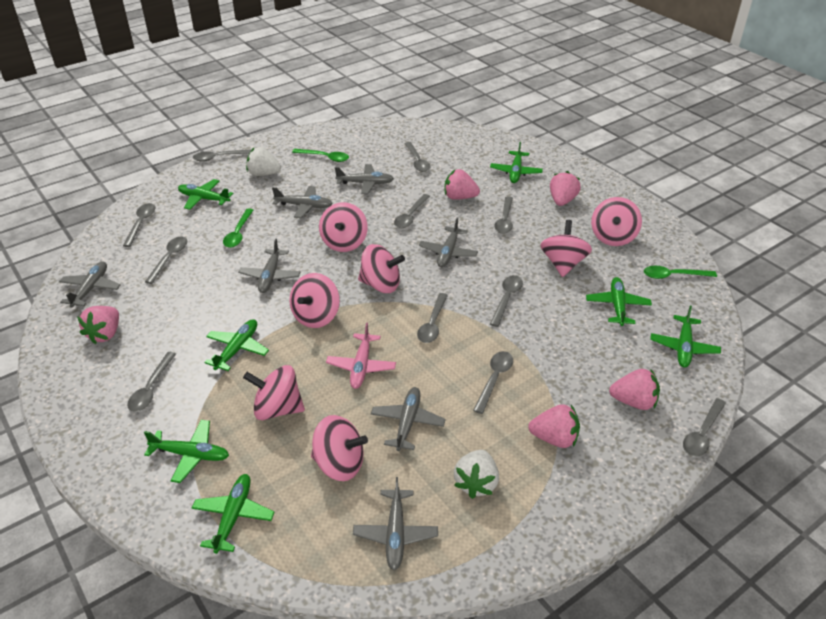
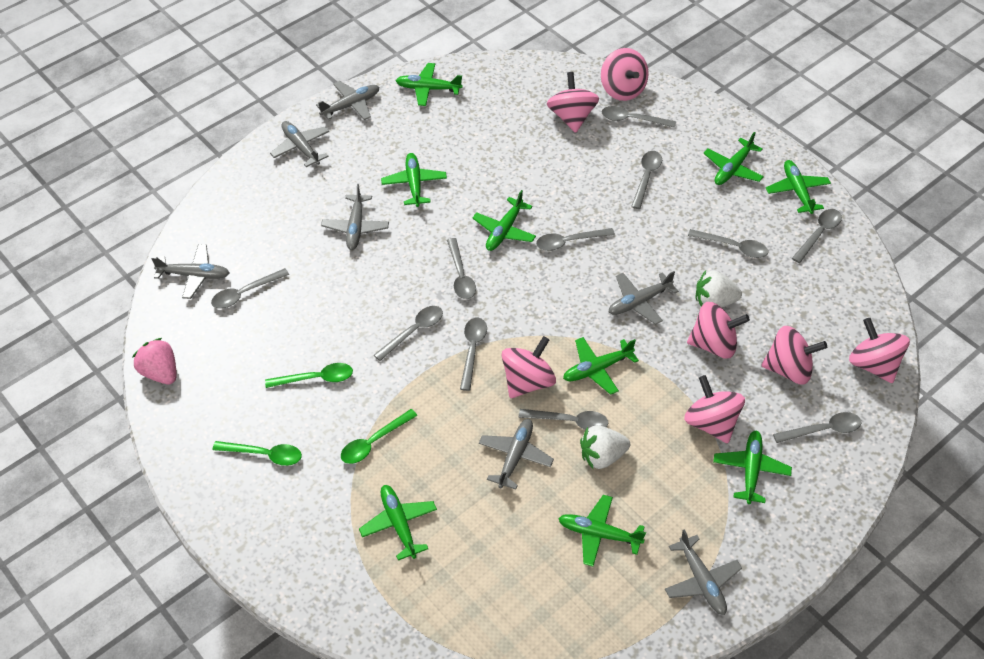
green plane: [144,420,229,483] [178,179,233,210] [192,474,275,554] [204,319,269,371] [490,142,543,183] [586,277,652,326] [650,306,721,368] = 7 -> [359,485,437,560] [381,153,447,207] [395,63,463,106] [472,190,536,251] [558,495,646,566] [563,337,639,395] [704,132,764,185] [713,431,792,504] [766,160,831,214] = 9
pink plane: [326,323,396,389] = 1 -> none = 0
pink strawberry: [77,306,119,344] [445,169,480,200] [528,404,580,448] [550,171,581,206] [609,369,660,410] = 5 -> [132,338,176,385] = 1

